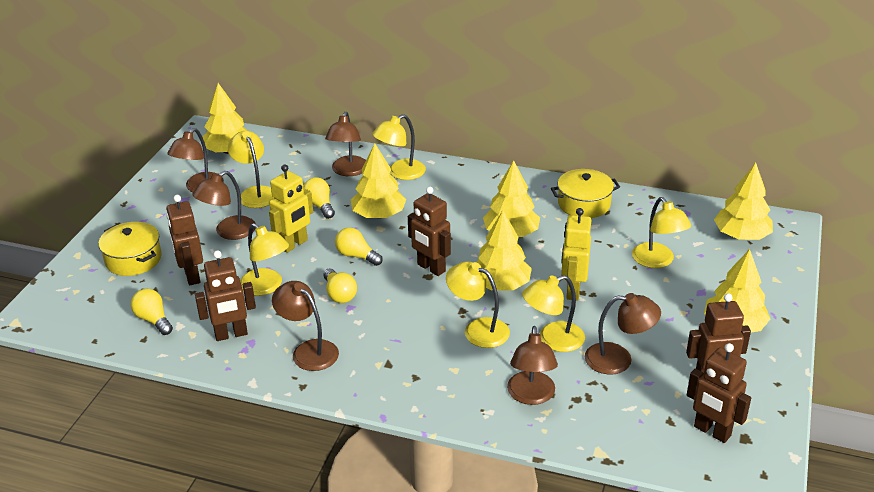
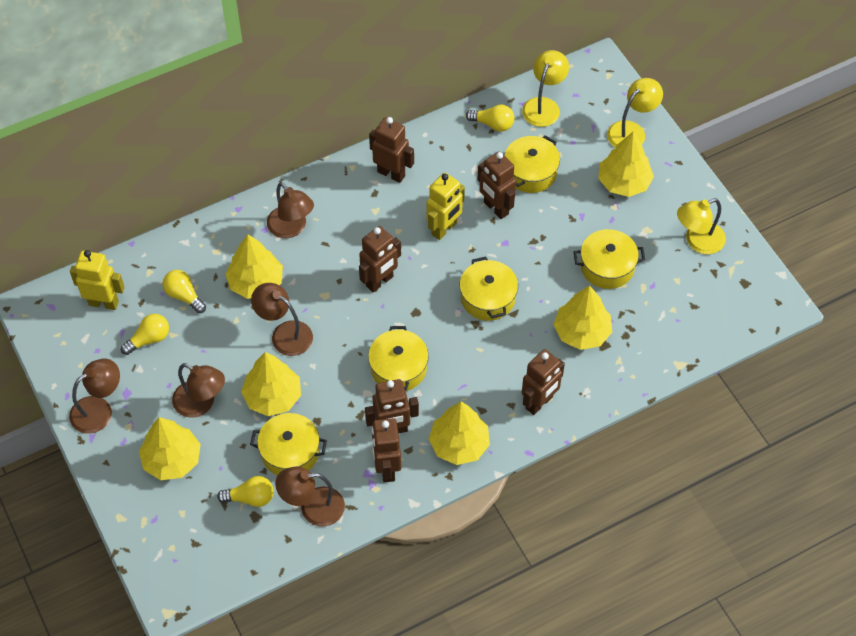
brown lamp: [167,128,224,192] [192,171,256,240] [272,281,339,371] [325,112,366,176] [507,326,558,405] [585,293,661,375] = 6 -> [69,359,120,434] [172,363,225,418] [251,283,313,356] [267,182,314,238] [275,467,345,527] = 5
brown robot: [166,195,203,285] [195,250,256,341] [408,187,451,276] [686,293,751,374] [687,343,751,443] = 5 -> [359,226,401,292] [365,379,419,434] [369,117,414,183] [372,418,401,482] [478,151,516,219] [522,349,565,415] = 6
yellow lamp: [228,131,273,208] [240,223,289,296] [372,114,426,180] [446,261,510,348] [522,275,585,352] [632,197,691,268] = 6 -> [522,50,569,127] [607,78,663,148] [677,198,726,254] = 3
yellow pot: [98,222,162,276] [551,169,620,218] = 2 -> [250,413,327,475] [368,326,429,391] [460,257,518,321] [504,135,560,193] [574,229,645,289] = 5

